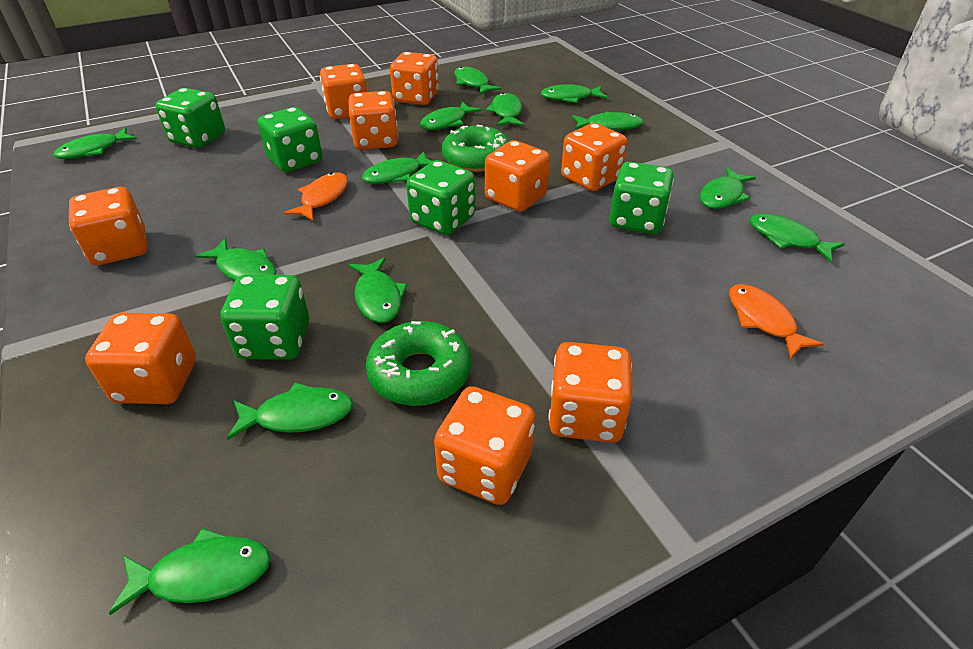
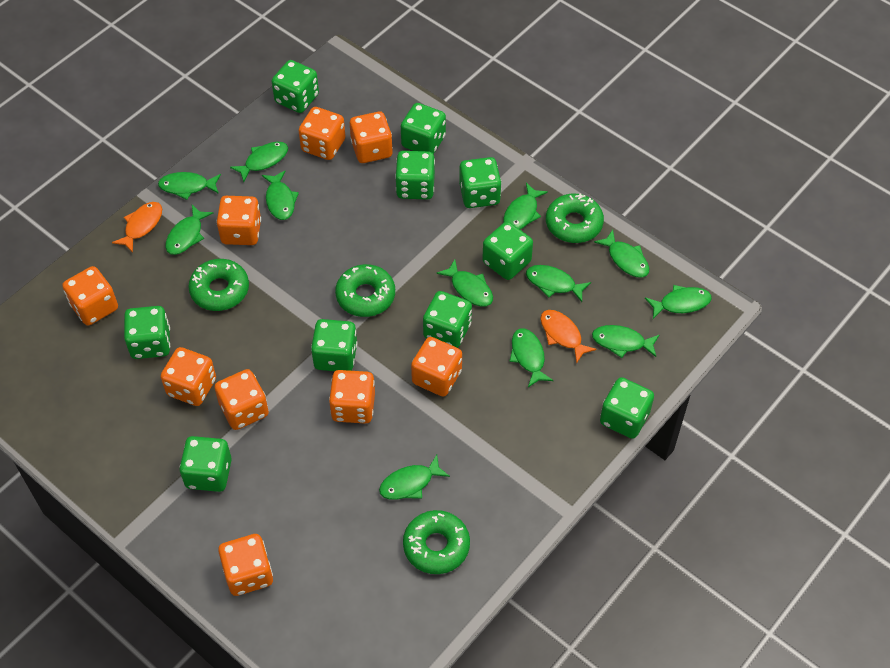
green dice: [155,88,225,148] [220,275,309,360] [258,107,322,172] [406,160,475,235] [609,162,674,234] = 5 -> [124,306,170,359] [179,436,232,492] [271,60,319,113] [311,319,357,371] [395,151,435,200] [401,103,446,154] [423,291,472,348] [459,157,502,208] [482,222,533,280] [600,377,654,439] = 10
green donut: [366,321,471,406] [442,125,509,172] = 2 -> [188,259,249,311] [335,264,395,317] [403,510,470,574] [546,193,604,243] = 4
green fish: [54,127,137,159] [109,528,271,615] [195,238,276,281] [227,382,353,440] [349,257,408,323] [362,151,432,184] [420,101,481,130] [454,67,501,95] [486,93,524,126] [541,84,607,103] [572,111,643,130] [700,168,756,209] [749,214,844,262] = 13 -> [158,172,221,200] [165,205,213,255] [230,142,288,182] [262,171,299,220] [379,455,450,500] [436,260,493,306] [503,183,548,229] [509,328,553,387] [526,265,591,302] [592,325,659,358] [594,230,650,278] [645,285,712,319] = 12

